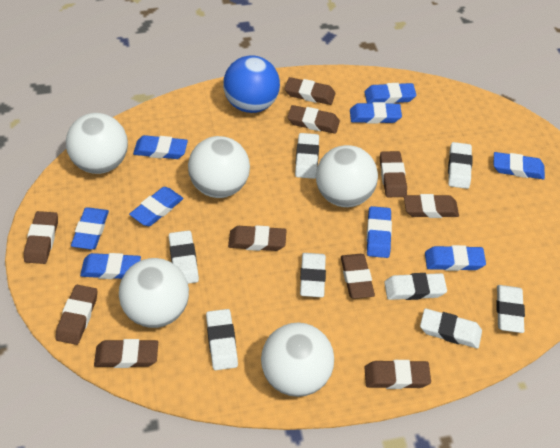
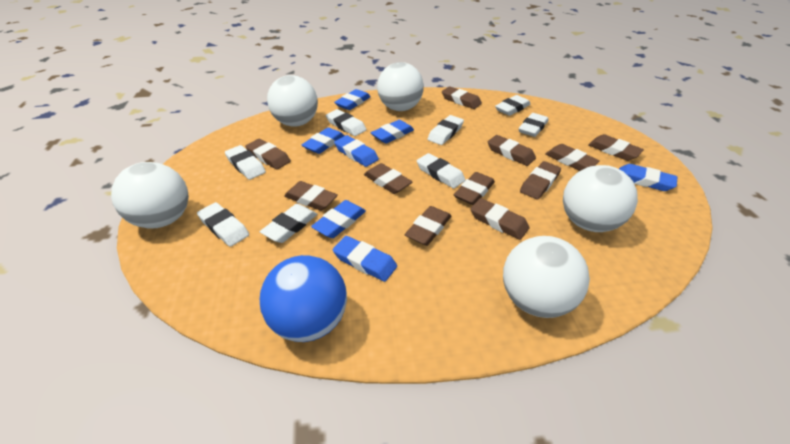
blue eraser: [71,207,109,249] [80,253,141,279] [129,187,183,226] [133,135,188,159] [350,102,402,124] [364,83,416,104] [367,206,392,258] [425,245,486,271] [494,152,545,179] = 9 -> [302,127,345,154] [311,200,366,238] [333,236,397,282] [334,89,371,110] [334,135,379,167] [371,120,414,144] [619,164,677,191] = 7
brown eraser: [24,211,58,264] [56,285,97,345] [94,339,158,368] [228,225,287,251] [284,77,336,105] [287,105,340,134] [341,254,375,299] [364,360,431,389] [380,151,407,197] [404,194,459,218] = 10 -> [245,139,291,170] [284,181,338,211] [364,163,412,194] [405,206,451,246] [442,86,482,109] [454,172,495,205] [470,198,530,240] [488,135,536,166] [520,161,561,200] [545,144,600,171] [588,134,644,161] = 11

